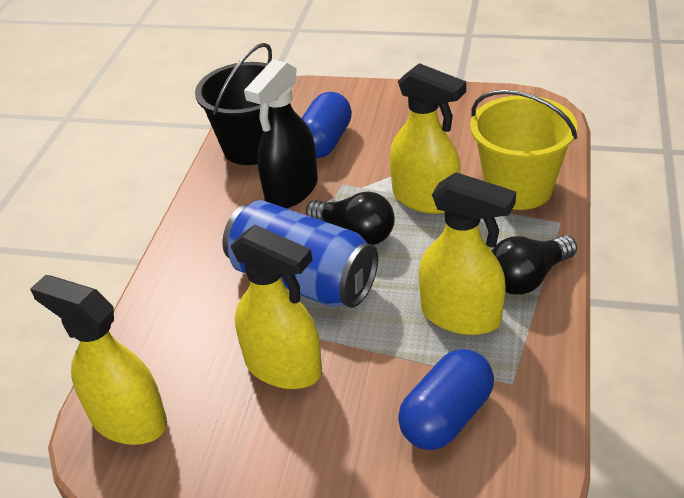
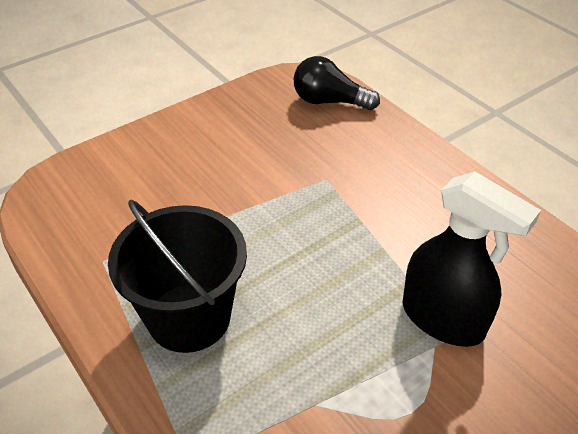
black light bulb: [306,192,395,245] [492,235,577,295] = 2 -> [294,56,380,110] = 1
blue can: [222,200,378,308] = 1 -> none = 0
blue capsule: [301,92,352,159] [398,349,494,450] = 2 -> none = 0
yellow bucket: [470,90,577,210] = 1 -> none = 0
yellow spray bottle: [30,275,167,445] [231,225,322,389] [390,63,466,214] [419,172,516,335] = 4 -> none = 0

